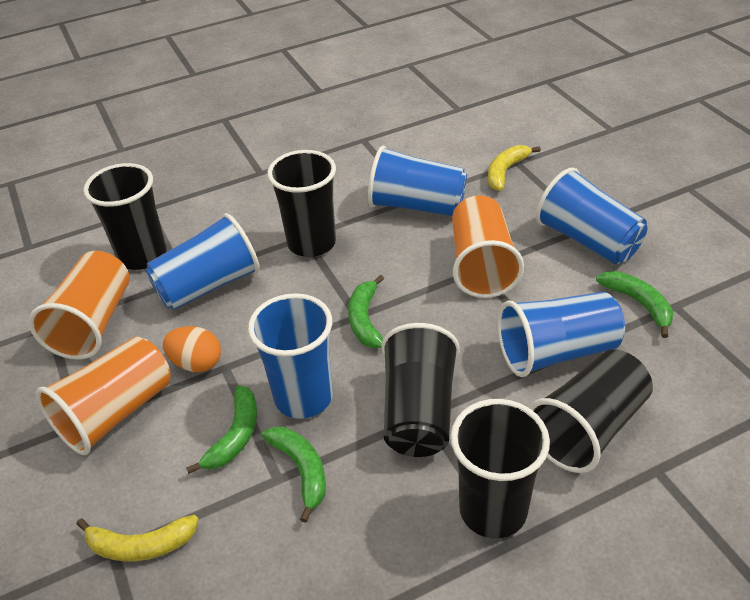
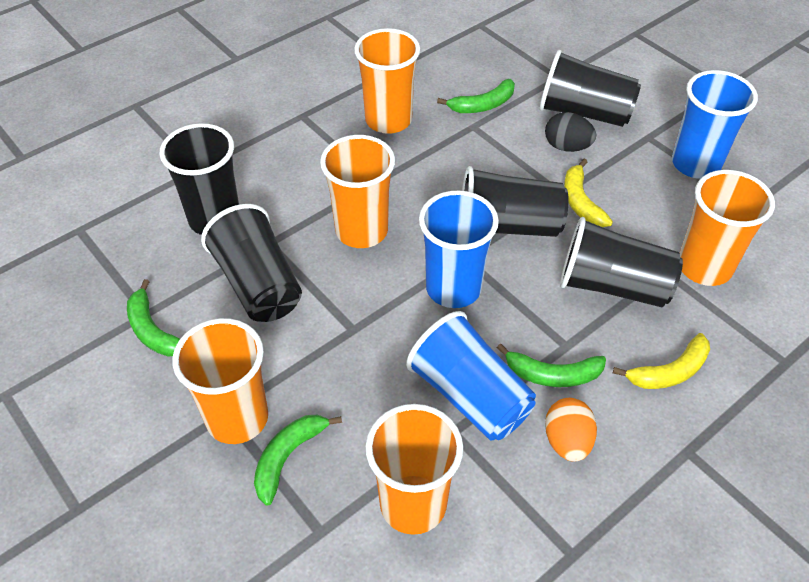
black egg: none = 0 -> [545,112,596,152] = 1
blue cup: [145,213,260,310] [248,293,333,419] [368,146,467,216] [498,292,625,377] [536,168,647,264] = 5 -> [406,311,536,441] [419,191,499,308] [672,70,758,179] = 3
orange cup: [29,251,130,360] [36,336,171,455] [452,195,524,298] = 3 -> [172,318,268,444] [320,135,395,248] [354,28,420,134] [365,404,463,535] [680,170,775,286] = 5

